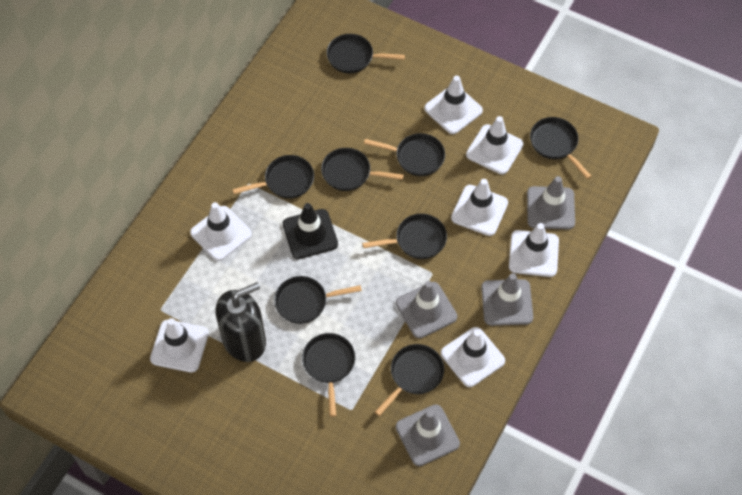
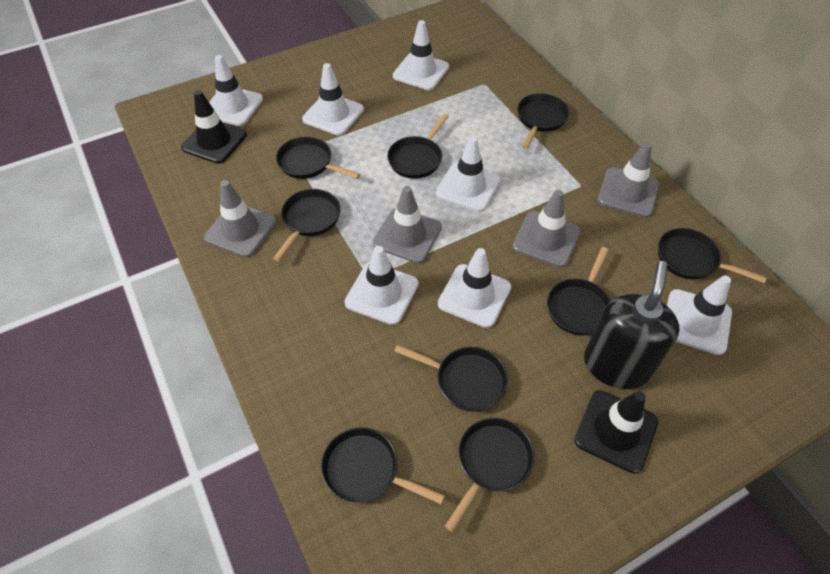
black traffic cone: [283,203,338,259] = 1 -> [181,90,247,164] [575,390,658,474] = 2

